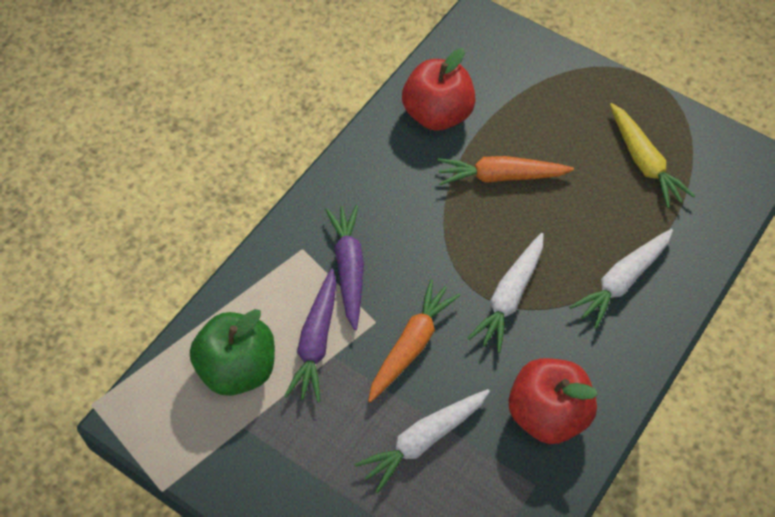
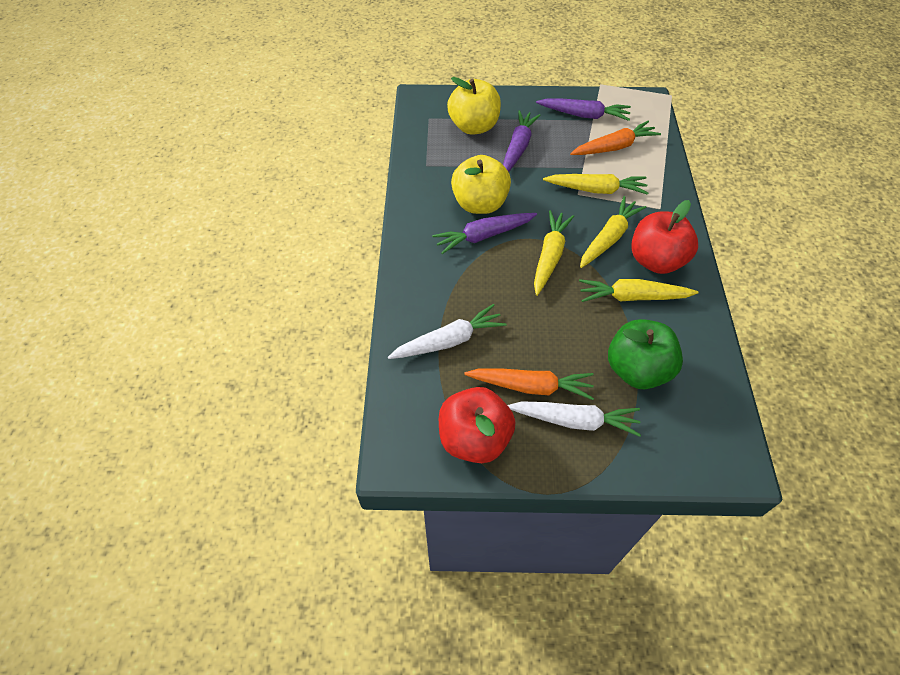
purple carrot: [284,268,337,403] [325,205,364,330] = 2 -> [432,213,537,254] [503,110,541,172] [536,98,631,121] = 3
white carrot: [355,389,490,493] [468,233,544,353] [569,229,673,329] = 3 -> [388,304,507,359] [508,401,641,437] = 2
yellow apple: none = 0 -> [447,77,501,135] [451,155,511,214] = 2
yellow carrot: [610,103,695,208] = 1 -> [534,210,574,296] [543,174,648,195] [579,279,699,302] [580,196,646,268] = 4

